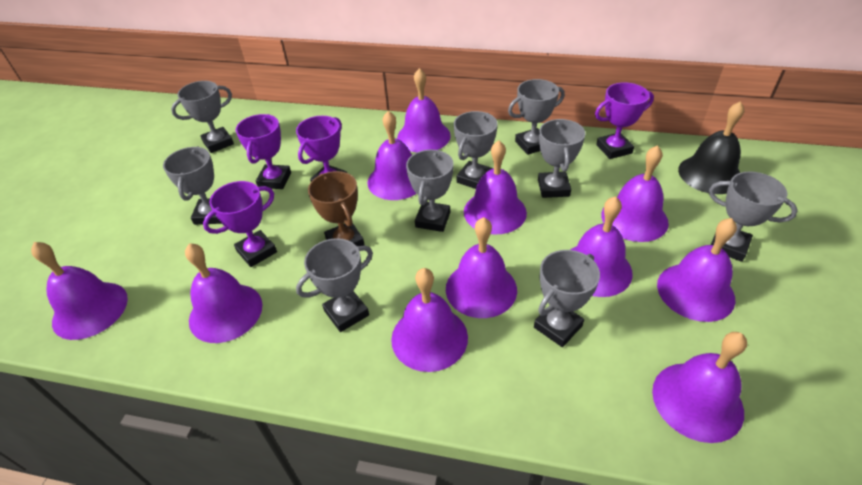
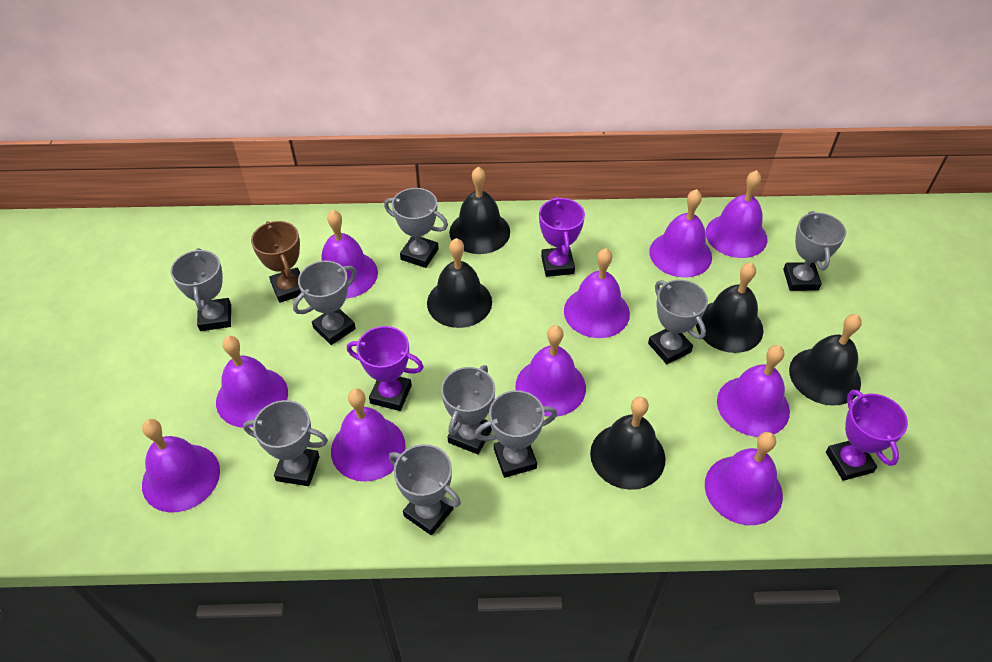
black bell: [678,101,744,194] = 1 -> [427,238,492,328] [449,167,510,254] [590,397,666,490] [696,263,763,353] [789,314,862,406] = 5
purple bell: [31,242,128,340] [185,243,263,343] [367,111,416,200] [391,268,468,372] [397,68,451,152] [446,217,517,318] [464,140,527,234] [570,196,633,297] [601,145,669,242] [652,332,747,443] [657,218,737,322] = 11 -> [142,419,220,513] [216,336,288,427] [321,210,378,298] [331,389,406,482] [515,325,586,417] [564,248,630,338] [649,189,712,278] [705,432,783,525] [706,170,767,258] [717,345,790,437] = 10
purple trophy: [203,181,277,267] [236,114,291,189] [296,116,347,181] [595,82,654,159] = 4 -> [347,326,424,411] [539,197,585,277] [826,390,908,481] = 3

